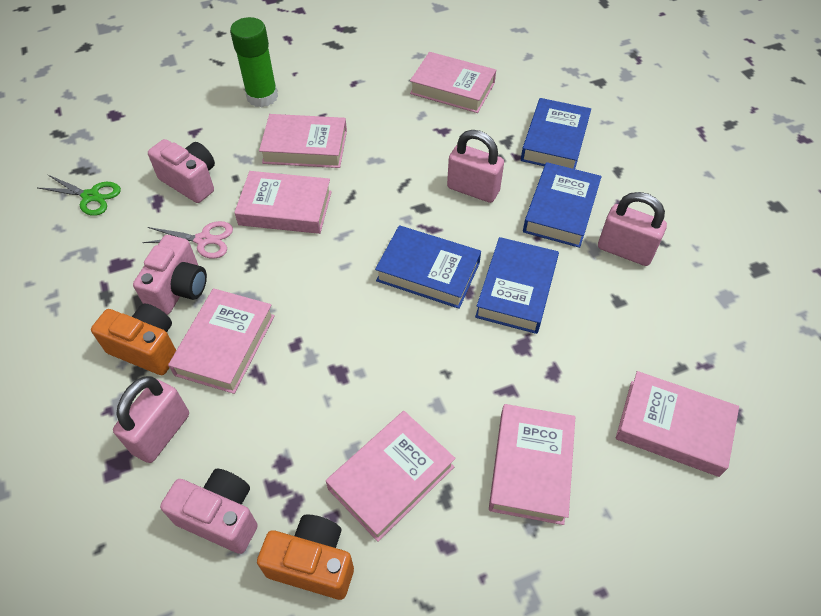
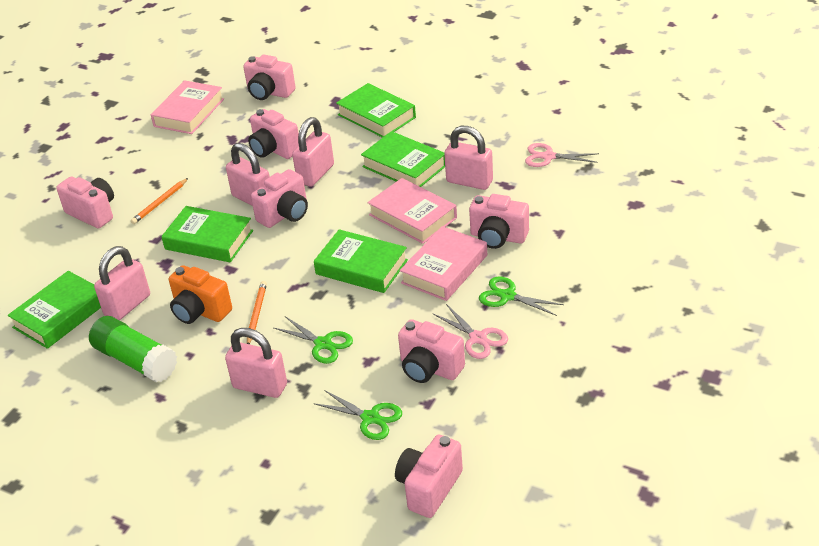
blue book: [375,225,481,309] [475,237,559,334] [521,98,591,169] [523,162,602,248] = 4 -> none = 0
green book: none = 0 -> [8,271,101,349] [161,206,253,262] [314,229,408,293] [336,83,416,138] [361,131,445,187] = 5
green scissors: [38,174,121,216] = 1 -> [274,316,353,364] [313,390,402,440] [479,277,564,316] = 3
orange camera: [91,304,176,375] [257,515,354,600] = 2 -> [169,265,232,324] = 1
orange pencil: none = 0 -> [131,178,188,224] [247,281,267,344] = 2
pink book: [168,288,275,394] [234,171,332,234] [259,114,347,168] [326,411,456,541] [410,52,496,113] [489,404,575,525] [616,371,739,477] = 7 -> [151,80,224,134] [367,178,457,244] [400,226,487,301] = 3
pink camera: [133,235,207,315] [148,139,215,203] [160,469,258,554] = 3 -> [56,177,114,228] [243,55,296,100] [248,109,299,159] [251,169,308,228] [395,434,463,518] [398,319,465,383] [469,194,529,249] = 7
pink padlock: [113,376,189,463] [447,130,504,203] [598,192,667,266] = 3 -> [94,246,150,320] [225,328,287,398] [226,143,270,206] [292,117,334,186] [444,126,493,190] = 5
pink scissors: [142,221,233,259] = 1 -> [433,304,508,359] [525,143,599,167] = 2

